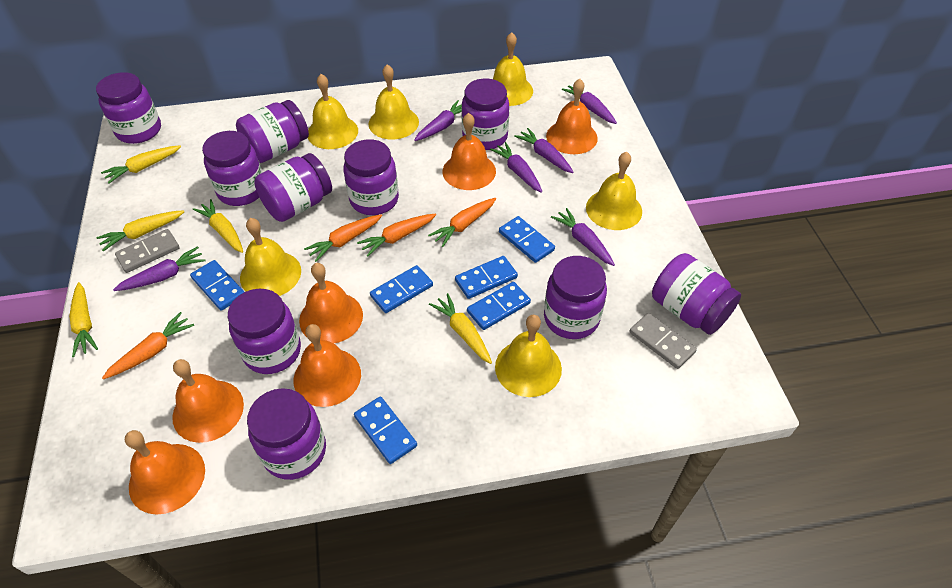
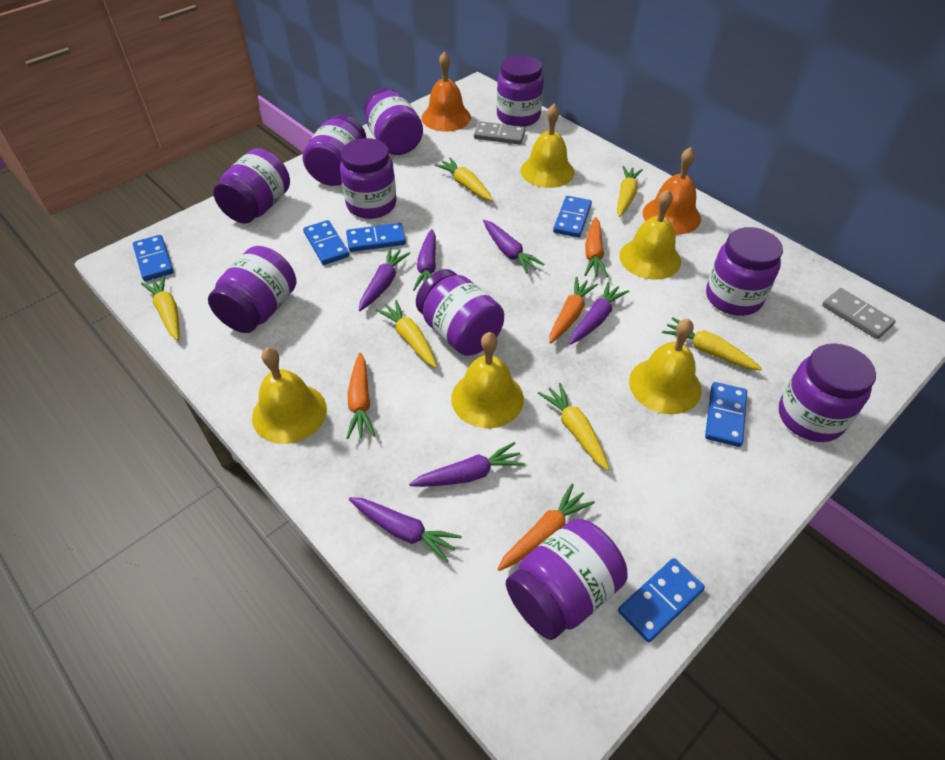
orange bell: [125,430,205,515] [172,359,244,443] [293,324,361,407] [299,263,363,344] [442,113,496,190] [546,79,598,154] = 6 -> [421,51,471,132] [643,147,701,235] = 2
yellow bell: [240,218,301,296] [308,74,358,149] [369,64,419,139] [493,32,533,106] [495,315,562,397] [586,152,642,230] = 6 -> [252,347,327,444] [451,332,524,428] [520,104,574,188] [619,190,681,279] [629,319,702,414] = 5
yellow carrot: [69,282,98,357] [97,210,184,251] [101,145,181,184] [192,199,243,253] [429,293,492,364] = 5 -> [141,275,180,340] [376,300,437,368] [435,158,493,201] [538,383,609,471] [617,166,643,217] [662,317,762,370] = 6

